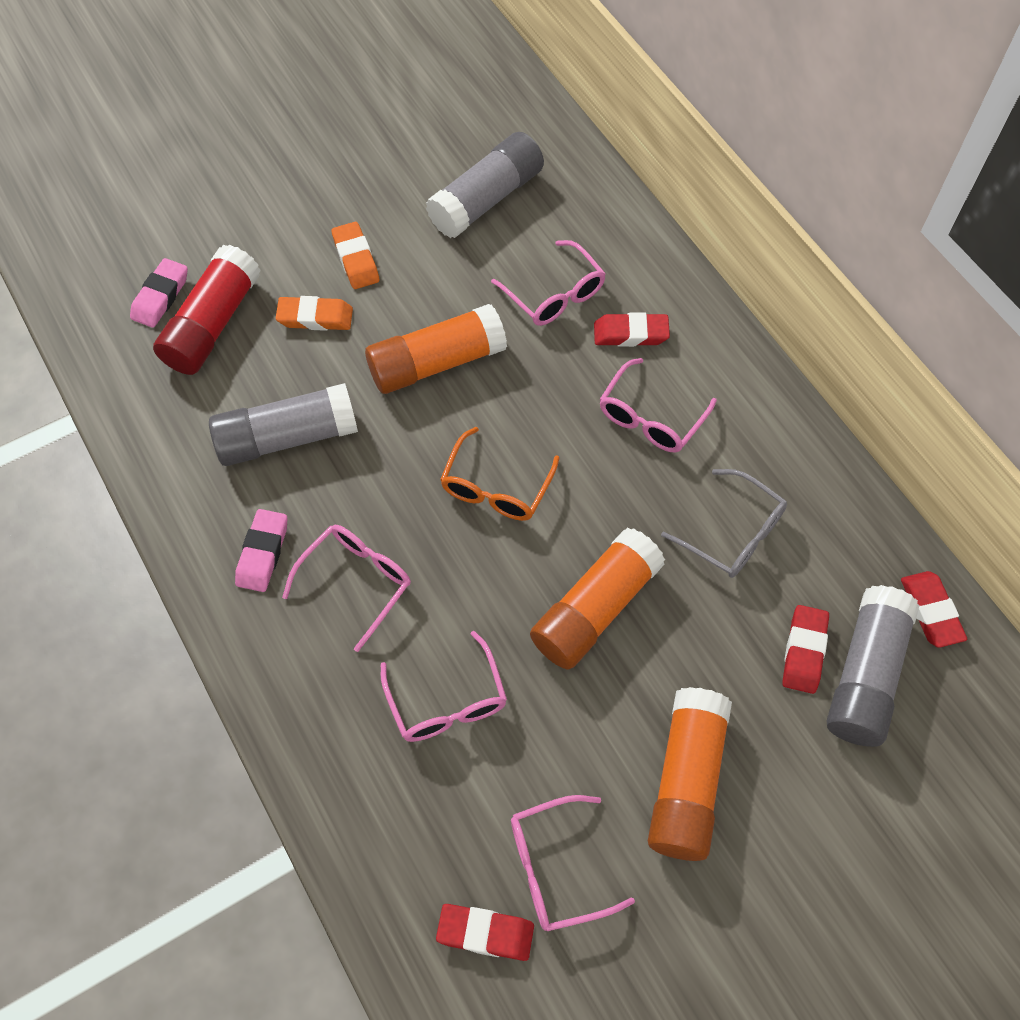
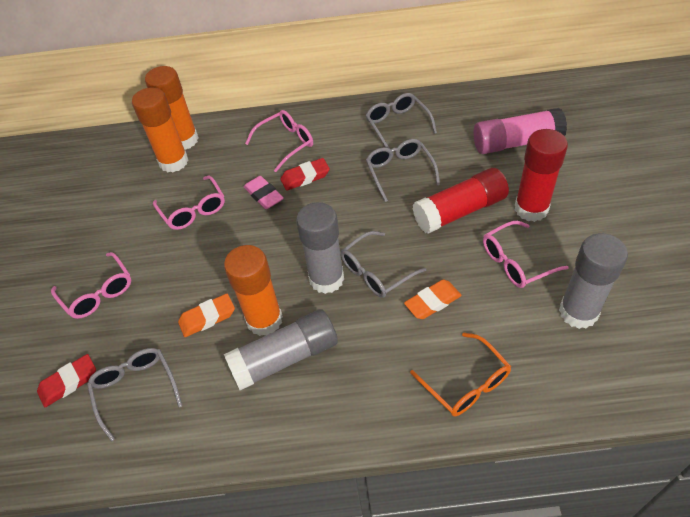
grey glasses: [661,469,787,578] = 1 -> [87,348,182,442] [341,231,426,298] [366,93,437,149] [366,139,440,202] = 4
pink eraser: [130,258,188,328] [235,509,287,592] = 2 -> [244,176,284,209] = 1
pink glasses: [282,525,411,652] [381,631,507,742] [491,240,606,326] [511,795,635,931] [599,358,717,452] = 5 -> [51,252,131,319] [153,176,225,230] [245,110,313,172] [483,221,569,288] = 4
pink glue stick: none = 0 -> [473,108,567,154] = 1
red eraser: [436,904,534,961] [594,312,670,347] [782,605,829,694] [901,571,967,648] = 4 -> [37,354,96,407] [281,158,330,191] = 2
red glue stick: [153,245,261,375] = 1 -> [412,168,509,234] [515,129,568,222] = 2

